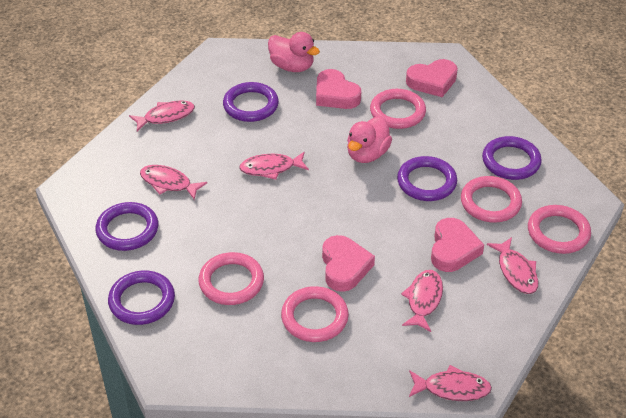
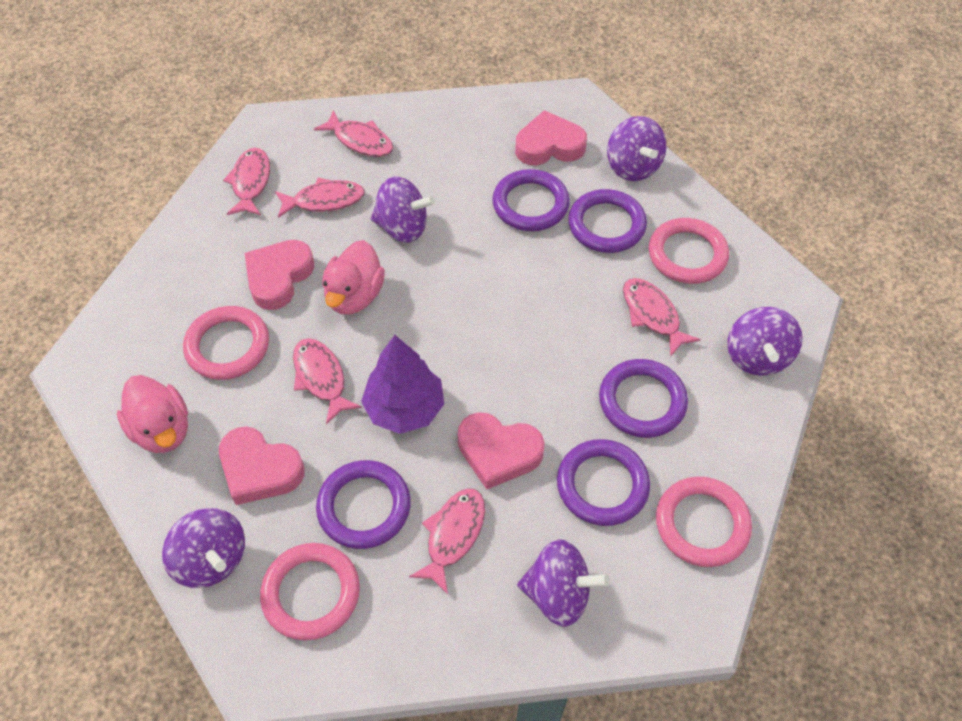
pink ring: [198,252,264,305] [281,286,349,342] [370,89,426,129] [461,176,522,223] [528,205,591,254] = 5 -> [183,306,269,380] [260,543,360,640] [649,218,729,284] [656,477,752,567] = 4
purple spinning top: none = 0 -> [162,508,245,588] [371,176,435,243] [517,539,610,627] [607,116,666,181] [727,307,803,376] = 5
purple tree: none = 0 -> [361,335,444,434] = 1

